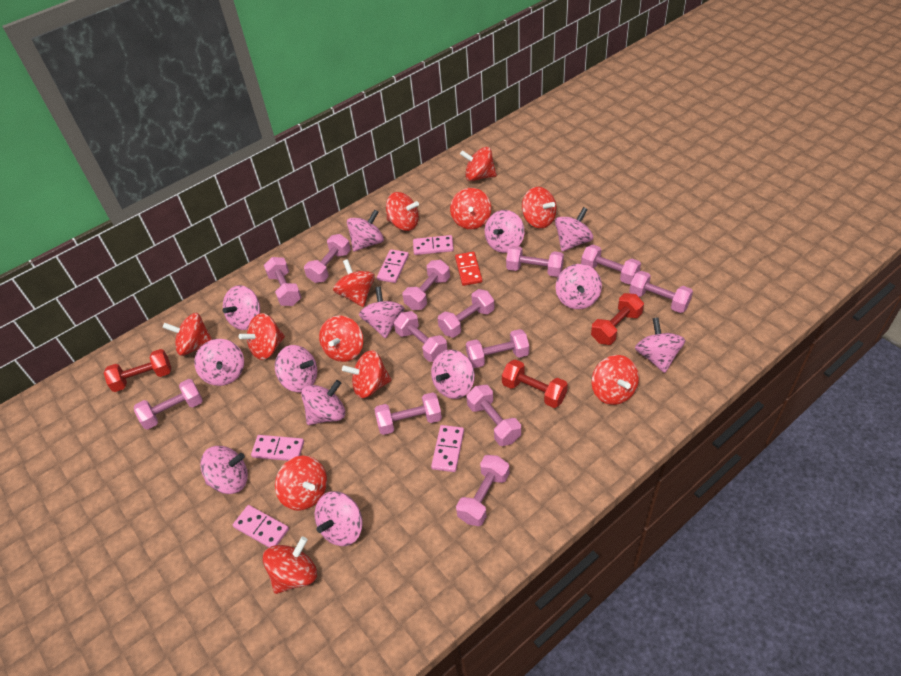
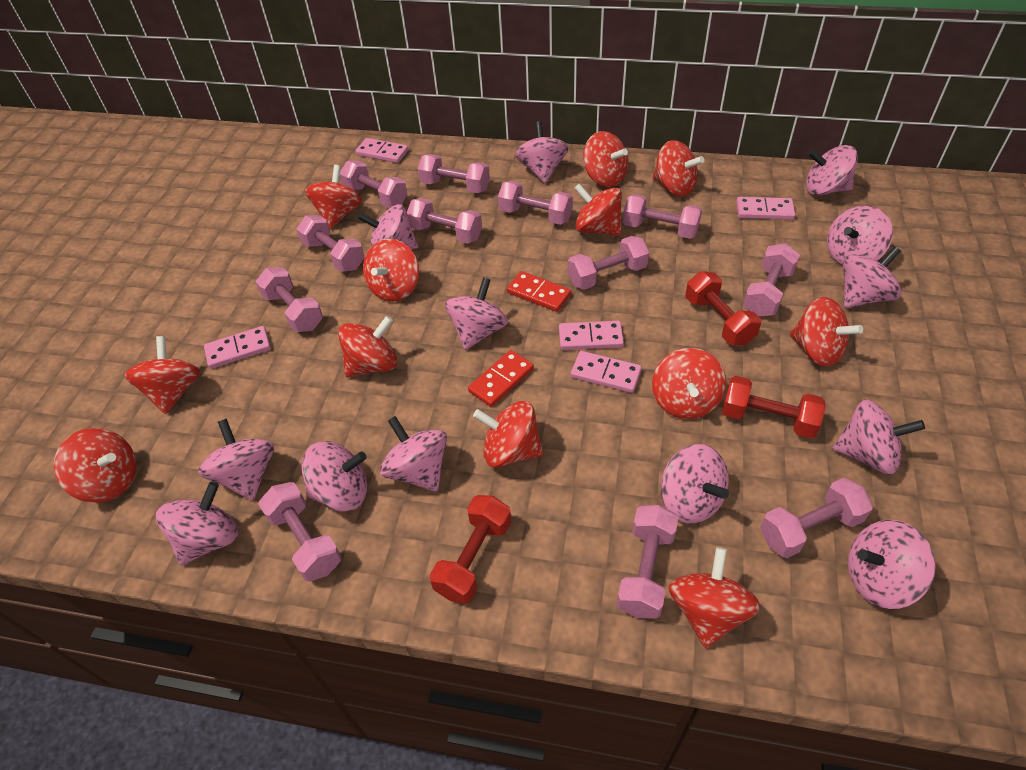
pink dumbbell: [134,379,203,429] [264,257,302,306] [304,234,351,283] [374,392,442,435] [394,311,448,362] [403,260,450,310] [438,289,495,338] [456,455,509,526] [466,329,529,368] [466,385,521,446] [506,246,564,277] [581,245,641,284] [629,271,693,313] = 13 -> [256,267,323,332] [258,482,342,582] [296,215,364,272] [340,161,407,208] [407,198,482,244] [418,154,490,193] [498,181,573,225] [568,236,649,290] [617,505,678,619] [623,194,702,239] [743,243,800,316] [760,478,873,558] = 12
red domino: [455,252,482,286] = 1 -> [468,350,534,407] [507,271,571,312] = 2

